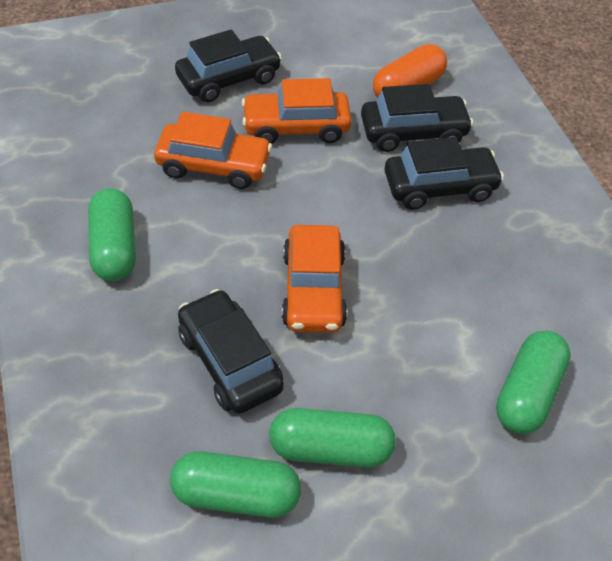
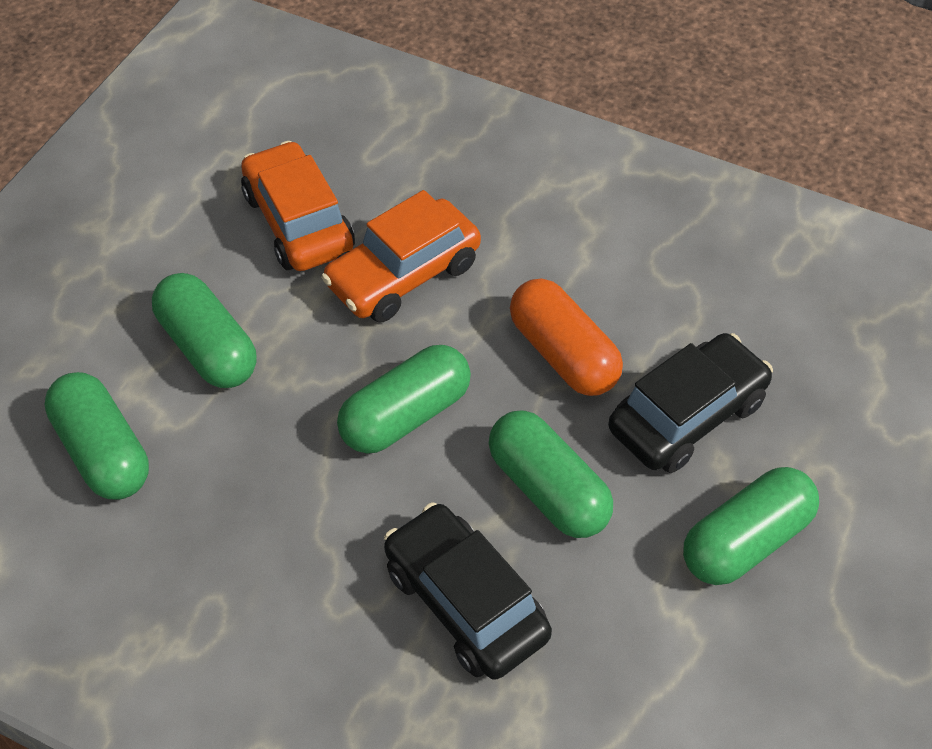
black car: [175,29,282,102] [178,289,284,414] [361,84,474,152] [385,137,504,210] = 4 -> [384,502,552,680] [608,333,773,473] = 2
green capsule: [88,189,136,281] [170,451,301,518] [269,408,396,467] [496,330,571,434] = 4 -> [45,372,149,500] [152,273,257,388] [337,345,471,454] [488,411,613,538] [683,467,819,585] = 5
orange car: [154,112,272,189] [241,78,352,144] [282,225,347,333] = 3 -> [241,141,355,271] [321,190,481,323] = 2

